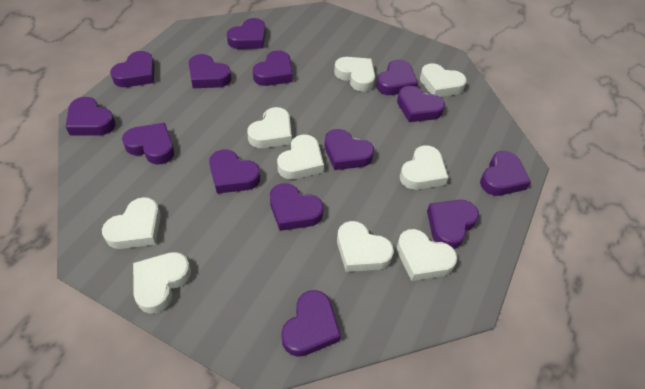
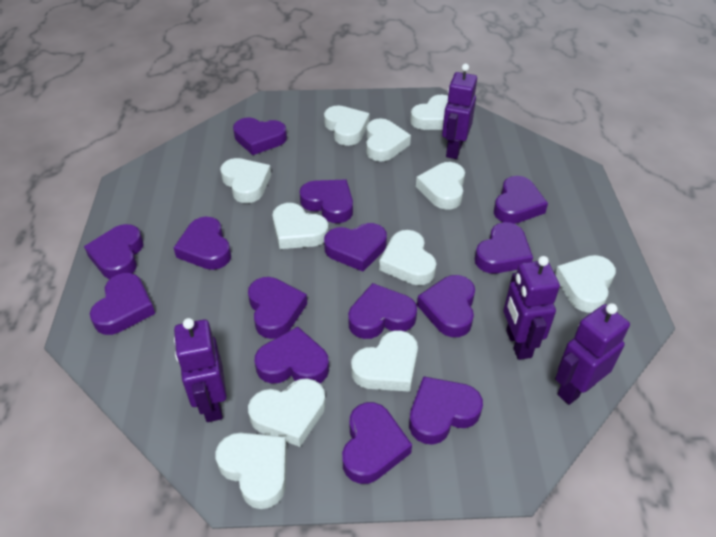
purple robot: none = 0 -> [174,318,227,422] [442,64,477,159] [503,256,560,360] [555,303,630,405] = 4
white heart: [102,197,161,249] [133,252,191,314] [247,107,292,148] [277,135,324,179] [334,57,375,92] [337,221,394,272] [397,229,457,281] [400,145,449,190] [420,63,467,97] = 9 -> [215,433,287,509] [220,158,271,203] [248,378,326,447] [272,203,329,249] [324,105,369,146] [351,330,418,392] [366,118,411,162] [379,230,436,285] [410,95,448,130] [416,162,465,210] [555,255,616,313] = 11

